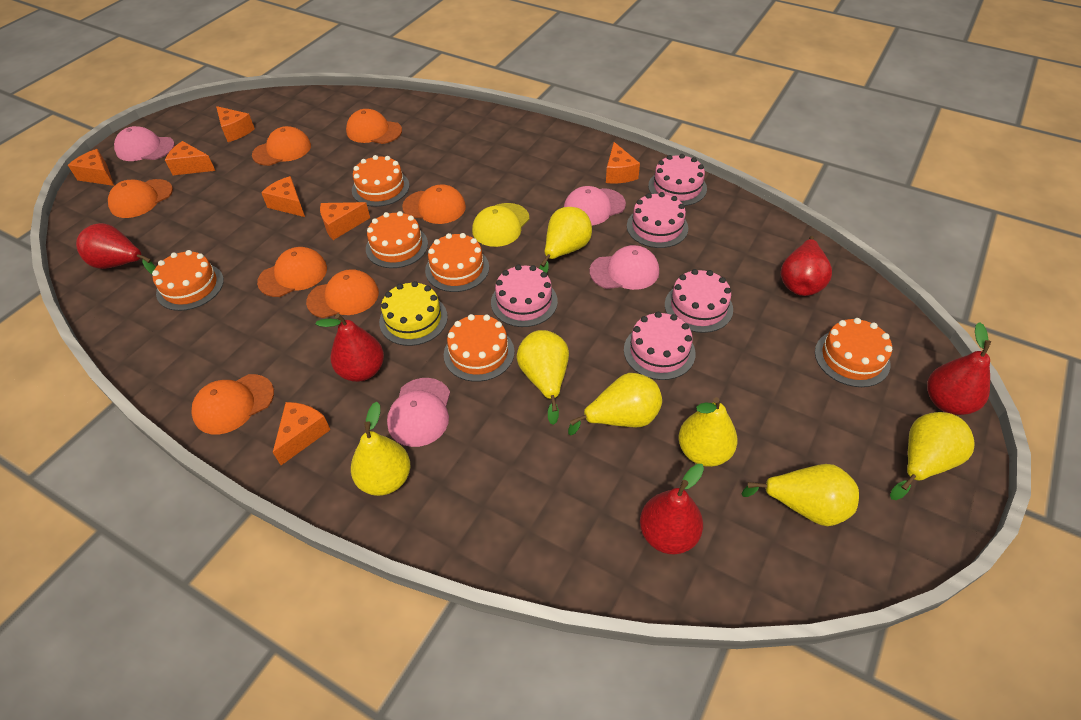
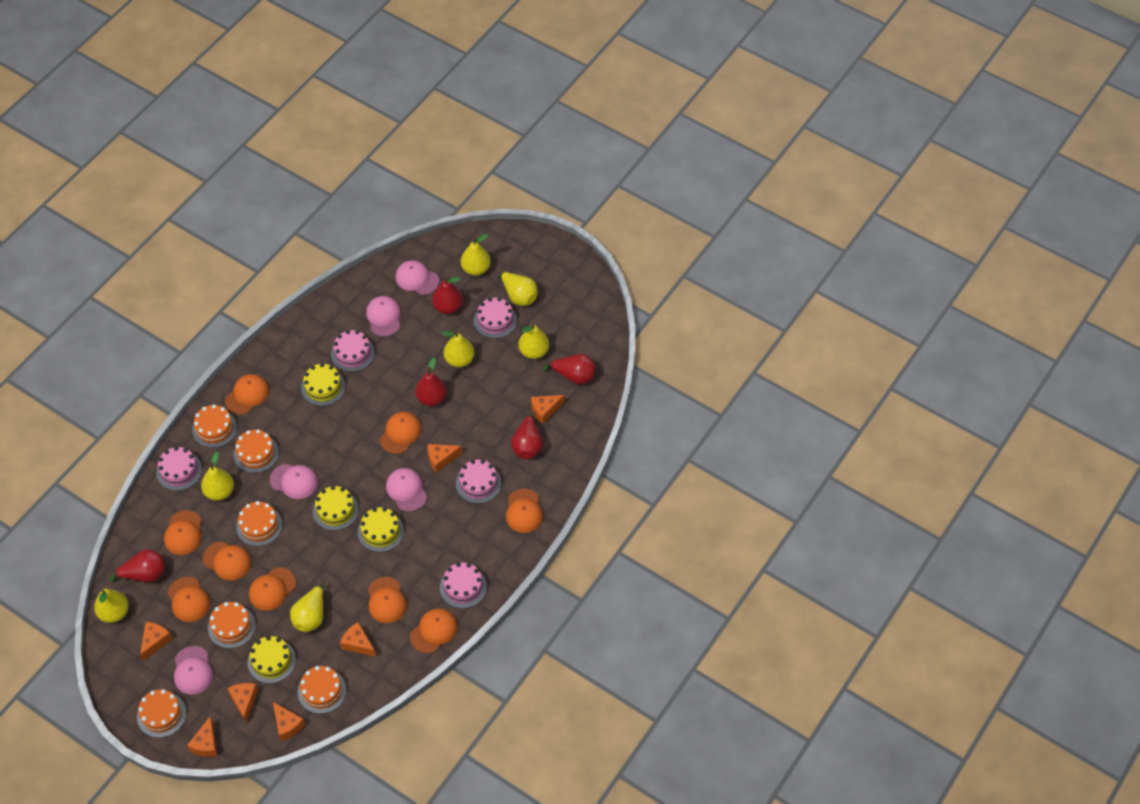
orange cap: [108,179,173,218] [191,374,274,435] [252,126,311,166] [257,247,327,297] [306,269,379,318] [346,109,402,144] [402,185,466,224] = 7 -> [164,510,202,555] [168,577,210,622] [203,541,251,581] [225,374,269,414] [249,567,296,611] [368,577,407,623] [380,412,422,454] [410,608,458,653] [506,489,543,533] = 9
pink cap: [114,126,175,161] [387,378,450,447] [564,186,626,226] [590,245,659,290] = 4 -> [174,646,213,695] [270,464,318,499] [366,296,401,336] [386,468,427,512] [395,260,439,295] = 5
yellow cake: [379,281,448,346] = 1 -> [248,636,296,683] [301,363,345,406] [313,486,359,531] [358,507,404,552] = 4
yellow cap: [472,203,530,247] = 1 -> none = 0

